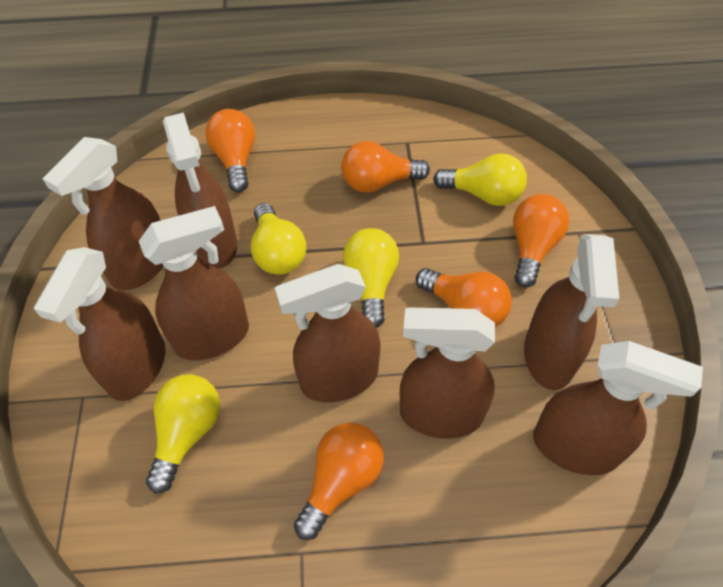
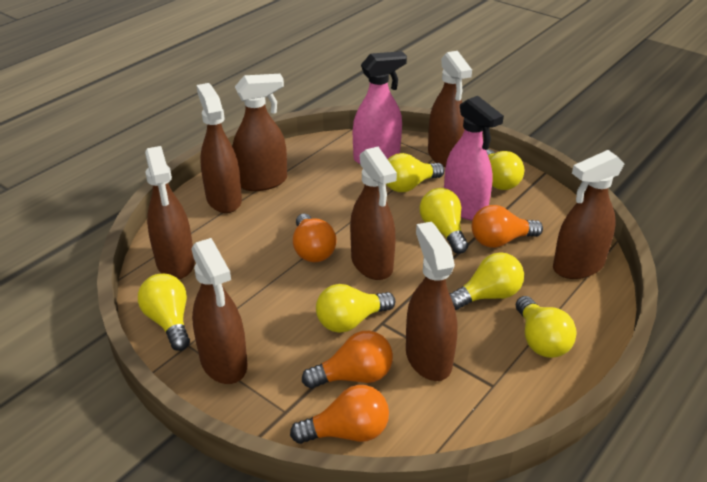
orange light bulb: [205,109,255,192] [294,423,384,540] [341,141,430,193] [416,268,512,327] [513,194,569,287] = 5 -> [290,385,389,444] [293,214,337,262] [302,331,393,389] [472,205,543,248] = 4
pink spray bottle: none = 0 -> [353,51,407,164] [444,96,504,220] = 2
yellow light bulb: [146,374,220,494] [251,203,306,275] [343,228,399,328] [433,153,527,206] = 4 -> [138,274,190,351] [316,284,395,333] [386,153,444,192] [420,188,468,254] [449,252,524,310] [486,149,524,190] [516,296,577,358] = 7

